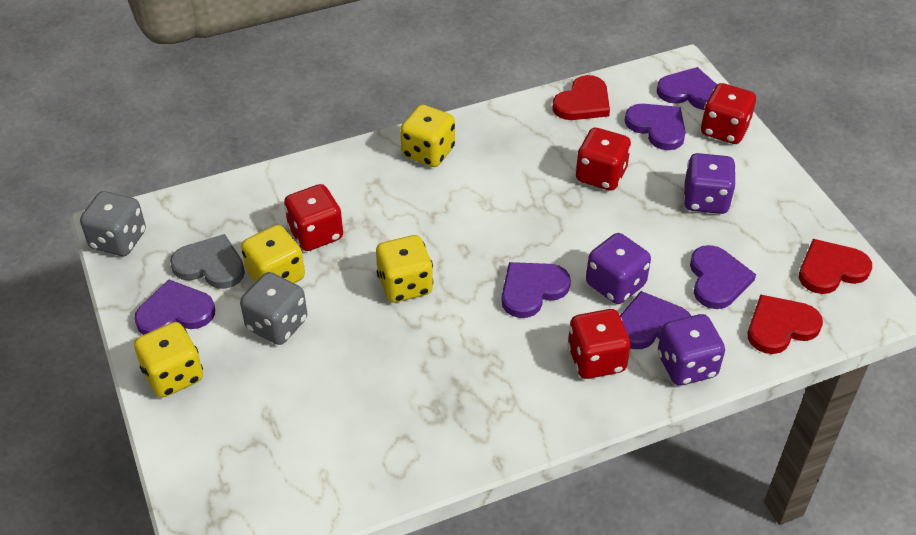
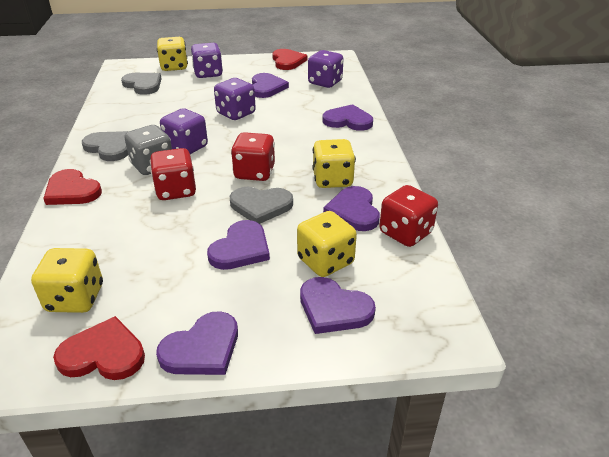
grey dice: [80,191,146,256] [240,272,307,345] = 2 -> [124,125,172,175] = 1
grey heart: [170,234,245,289] = 1 -> [82,131,128,161] [121,73,161,95] [230,187,293,224] = 3
purple dice: [586,233,651,304] [658,314,725,385] [683,153,736,214] = 3 -> [160,108,208,154] [191,43,223,78] [214,78,256,120] [308,50,343,88] = 4
red dice: [284,184,343,251] [568,309,631,379] [575,128,631,191] [701,83,756,144] = 4 -> [150,148,196,200] [231,132,275,181] [379,185,438,247] = 3

